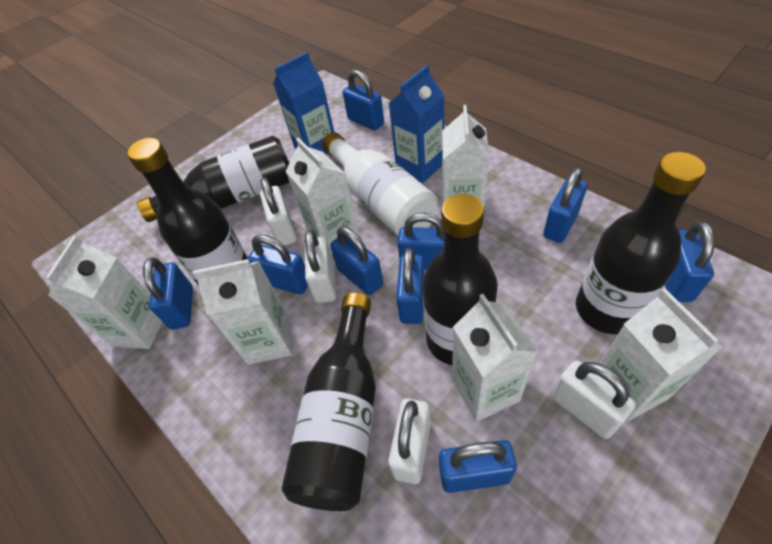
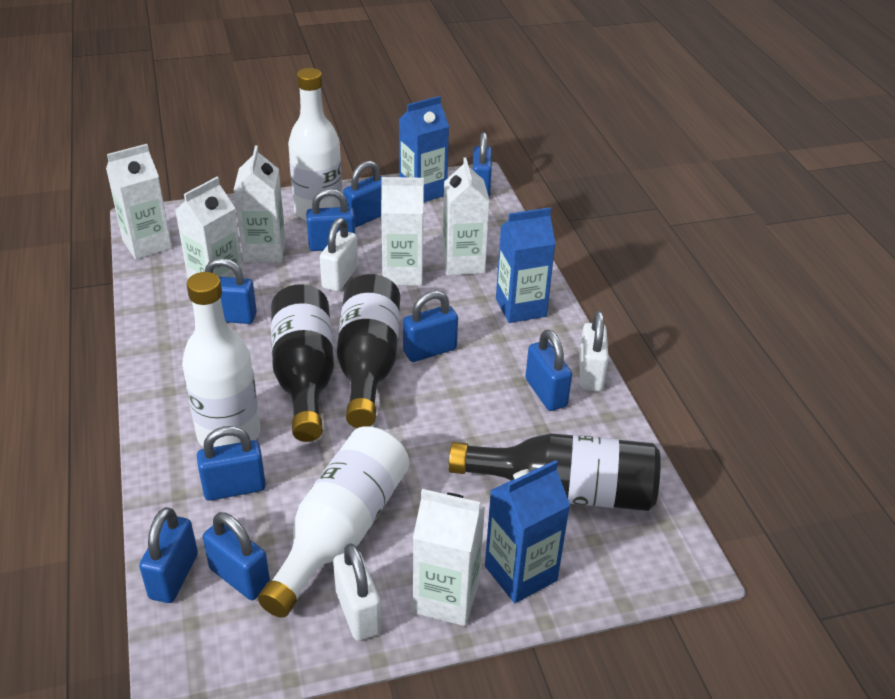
black bottle: [127,138,248,286] [137,136,290,222] [281,292,376,511] [422,194,498,365] [576,152,706,334] = 5 -> [271,284,334,442] [337,274,400,428] [448,433,661,511] = 3
blue carton: [273,52,334,154] [388,65,444,183] = 2 -> [399,96,449,202] [485,460,570,603] [496,207,556,323] = 3
white bottle: [322,132,438,235] = 1 -> [182,272,260,448] [258,426,409,618] [288,68,342,221] = 3
white padlock: [260,177,297,246] [305,229,336,303] [388,399,431,484] [552,360,636,439] = 4 -> [320,218,358,292] [333,543,381,641] [579,311,609,391] = 3

